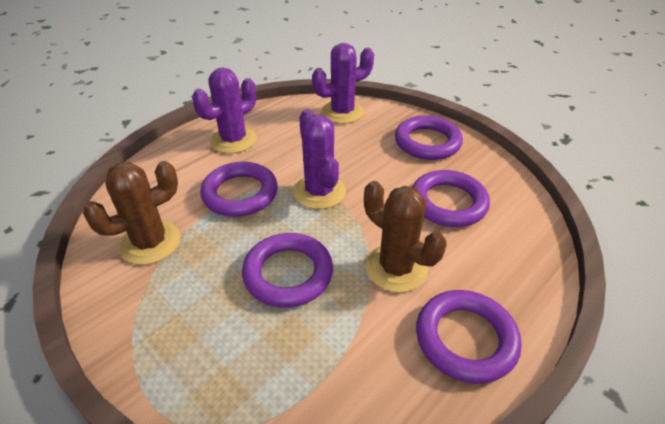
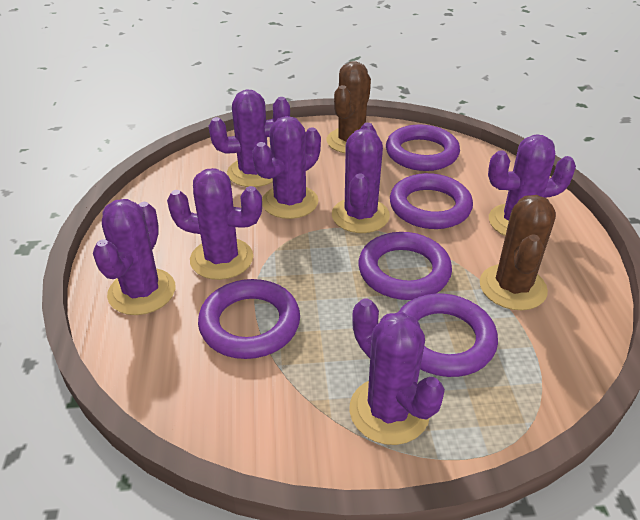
purple cactus: [192,68,257,154] [293,109,346,209] [312,43,374,124] = 3 -> [93,199,175,315] [167,168,262,280] [209,89,290,187] [252,116,321,219] [332,123,390,233] [350,299,445,445] [488,135,576,236] = 7

